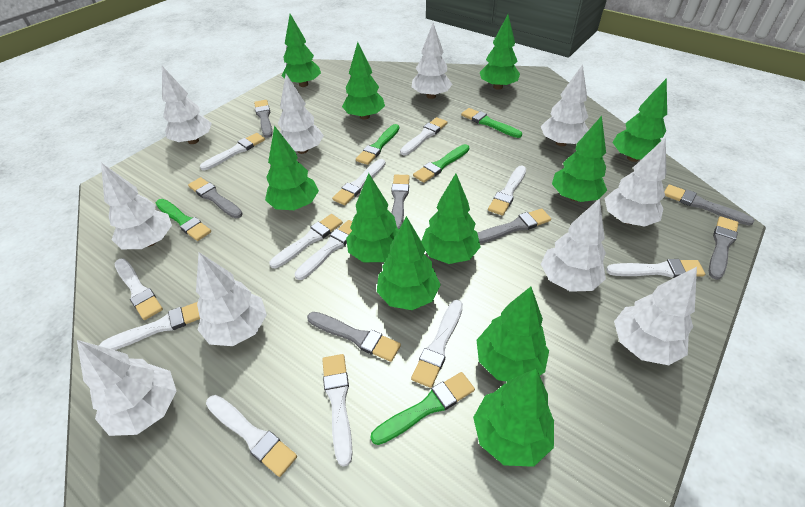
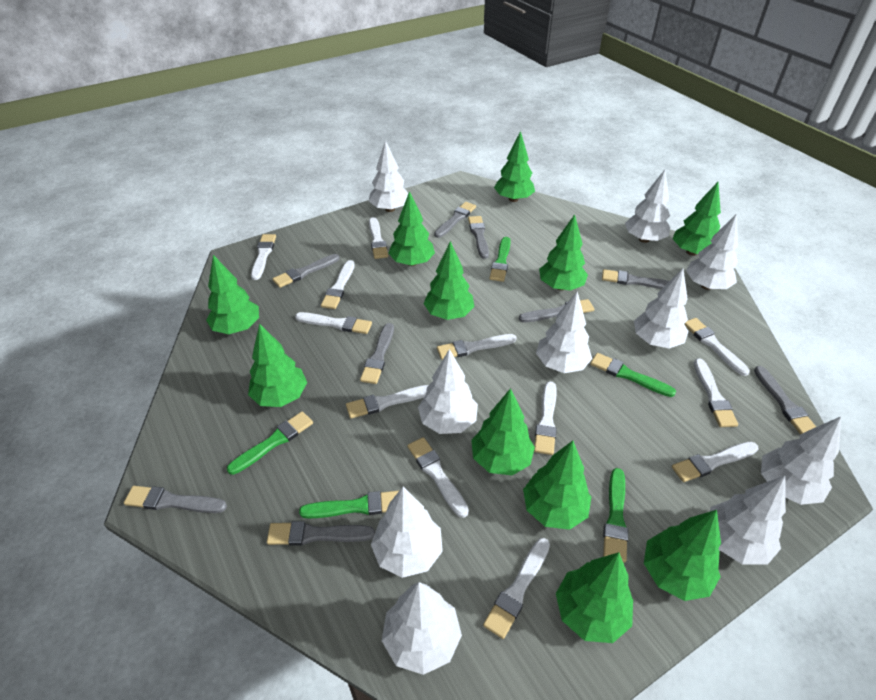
grey brush: [188,177,243,218] [254,100,273,138] [307,312,401,362] [391,175,410,229] [478,208,551,243] [664,185,755,225] [709,216,739,280] = 7 -> [124,486,227,513] [267,521,375,546] [273,254,340,288] [360,323,394,384] [434,202,476,238] [468,216,489,259] [519,299,595,322] [602,269,669,289] [754,366,816,435] = 9

